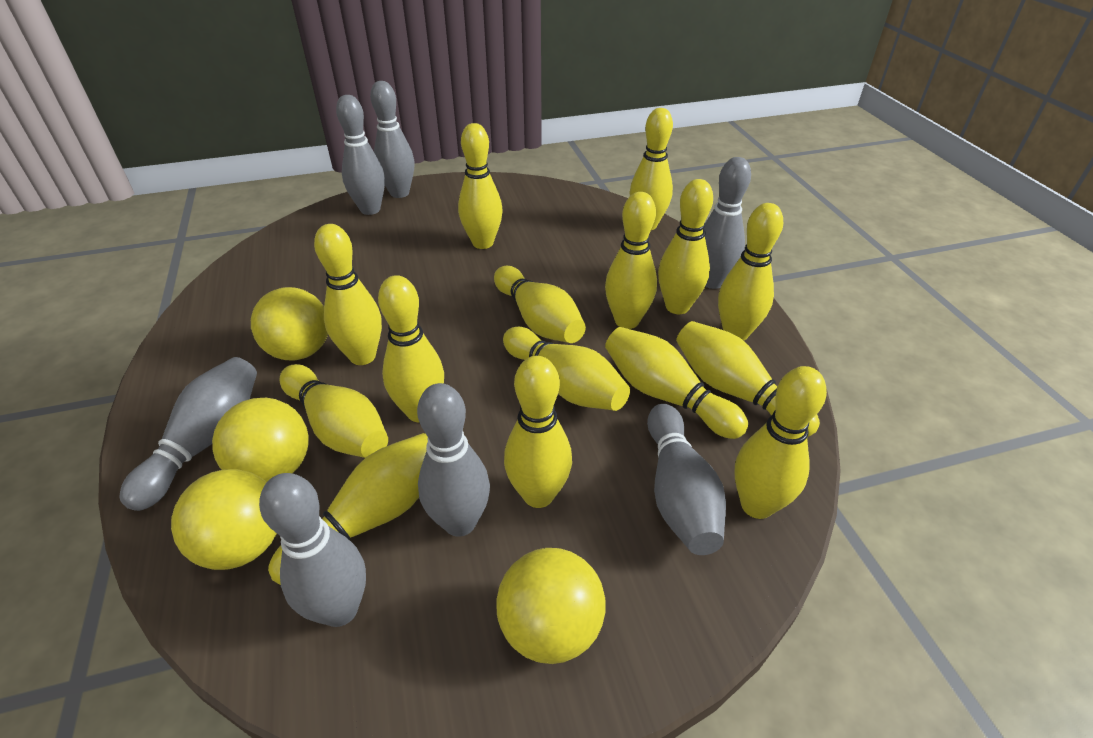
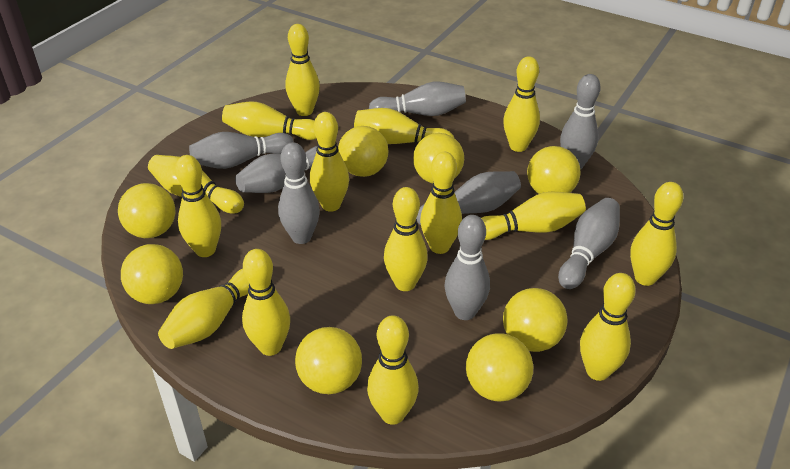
grey bowling pin: [120,357,257,511] [259,473,366,627] [336,95,385,215] [370,81,415,198] [417,383,490,537] [647,404,726,555] [704,157,751,289] = 7 -> [189,132,294,169] [235,146,318,193] [278,142,320,244] [369,82,466,116] [416,171,521,225] [445,215,490,320] [558,198,620,289] [560,74,601,170] = 8
yellow ball: [171,469,277,570] [212,398,309,482] [251,287,328,361] [496,548,605,664] = 4 -> [118,183,176,238] [121,244,183,304] [295,327,362,394] [338,126,389,177] [413,133,464,184] [466,333,533,402] [503,288,567,352] [527,146,580,194] = 8

